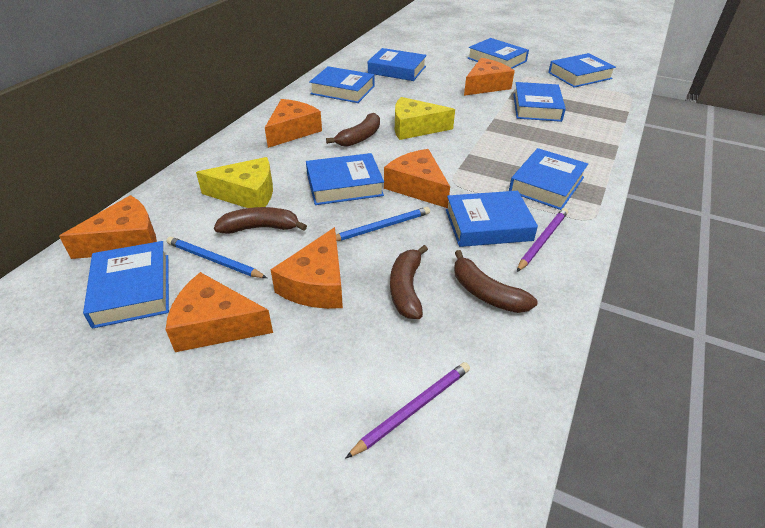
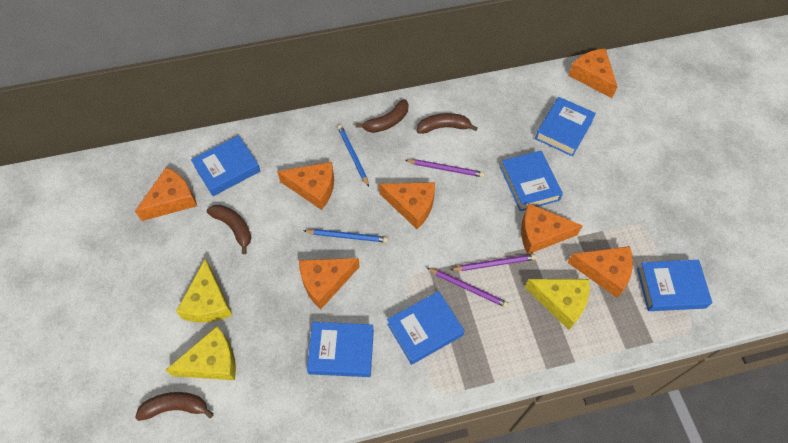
blue book: [83,241,169,329] [306,153,384,205] [309,66,374,103] [368,48,427,81] [446,191,538,247] [467,38,529,68] [509,148,588,210] [513,82,566,122] [548,53,616,88] = 9 -> [191,135,260,196] [307,322,374,377] [387,291,465,365] [500,151,563,211] [535,97,596,156] [637,260,712,311] = 6
orange cheese: [59,195,157,259] [165,272,273,352] [265,99,322,148] [270,227,343,309] [384,149,450,208] [464,58,515,96] = 6 -> [135,167,197,221] [277,162,334,210] [299,258,360,309] [379,182,435,229] [521,203,583,254] [567,246,633,298] [568,48,618,98] = 7
purple pencil: [345,362,470,459] [517,208,568,272] = 2 -> [405,159,485,177] [427,268,509,308] [450,254,536,271] = 3
yellow cheese: [196,157,273,208] [395,97,455,140] = 2 -> [166,326,236,380] [176,259,232,323] [525,279,590,330] = 3

